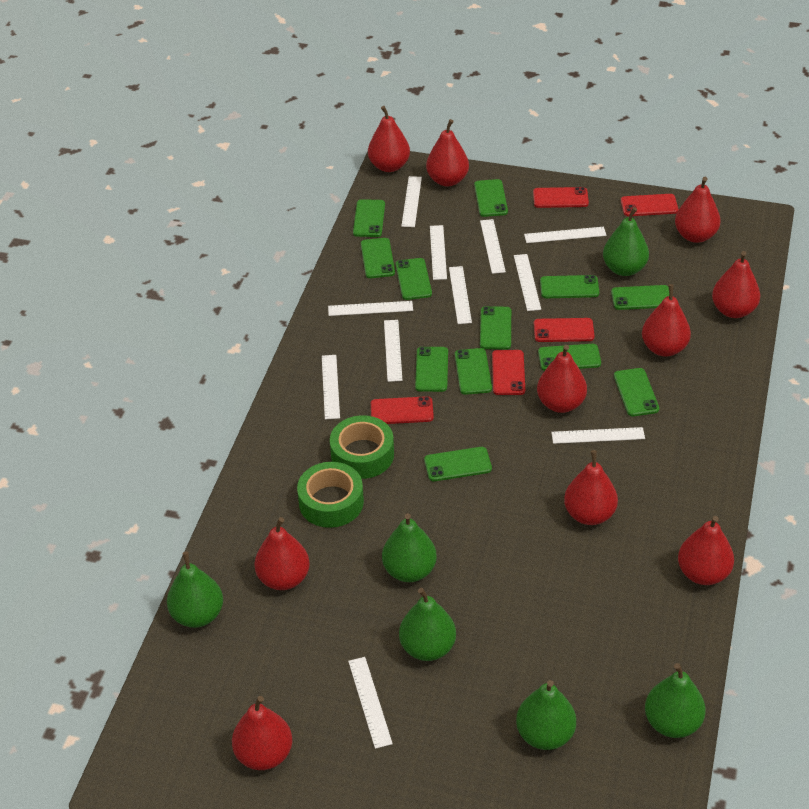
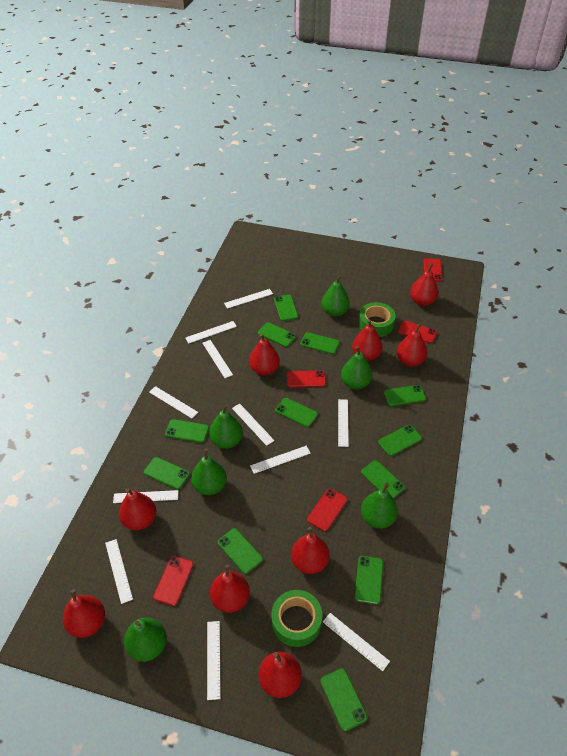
red pear: [232,696,292,770] [254,517,310,590] [368,106,410,172] [426,119,469,186] [537,345,587,413] [564,450,618,525] [642,284,691,357] [675,177,721,243] [678,516,734,585] [712,251,760,318] = 10 -> [63,589,105,638] [119,488,156,530] [210,565,250,613] [249,334,280,376] [259,651,302,698] [291,527,330,574] [352,319,382,361] [397,323,427,367] [410,263,438,306] = 9

